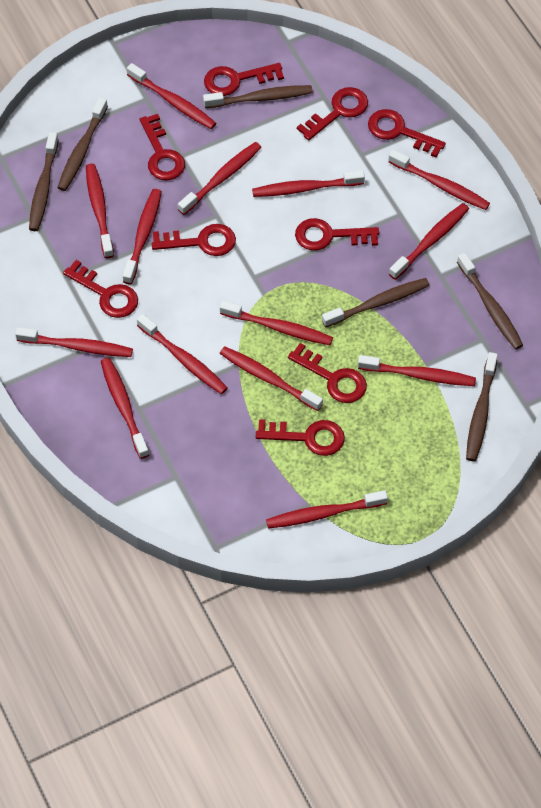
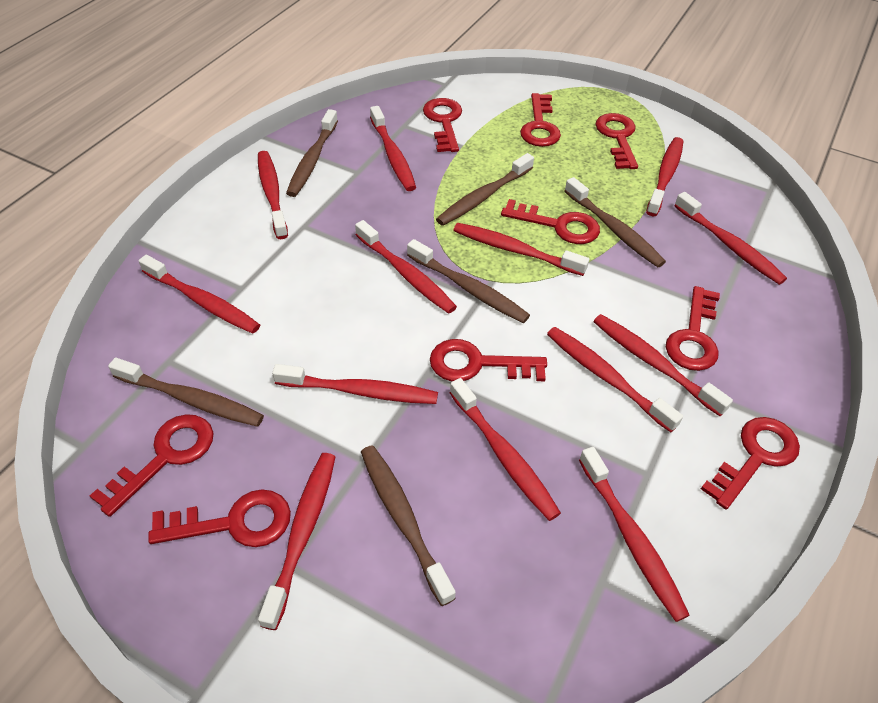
red toothbrush: [15,327,133,357] [86,163,114,258] [101,357,149,459] [123,189,162,284] [127,63,216,129] [137,314,228,394] [178,142,262,215] [220,301,333,345] [220,346,323,411] [252,170,365,197] [266,490,388,529] [358,355,476,386] [388,150,490,210] [389,203,469,280] = 14 -> [139,255,260,334] [258,151,288,239] [258,453,335,630] [272,364,438,404] [355,220,457,314] [370,106,416,191] [450,378,561,521] [453,223,589,276] [547,327,683,432] [579,447,690,622] [593,314,733,416] [646,137,683,216] [674,192,787,285] = 13

